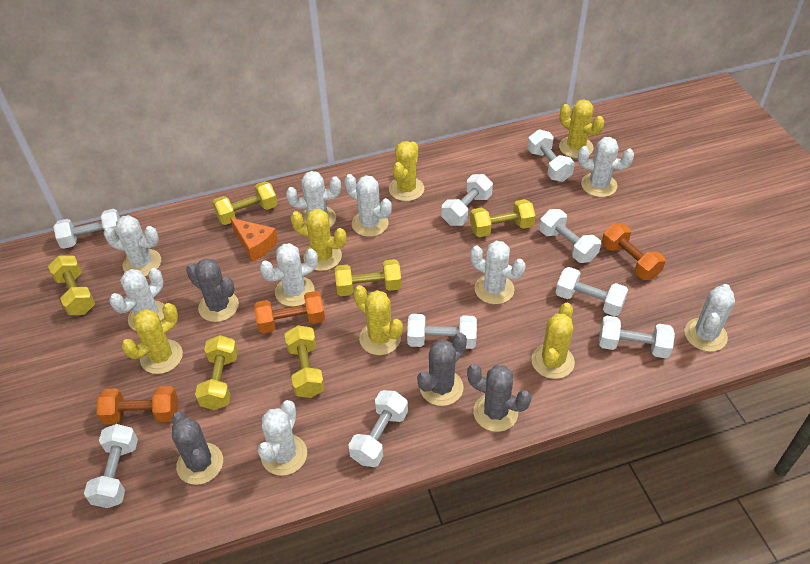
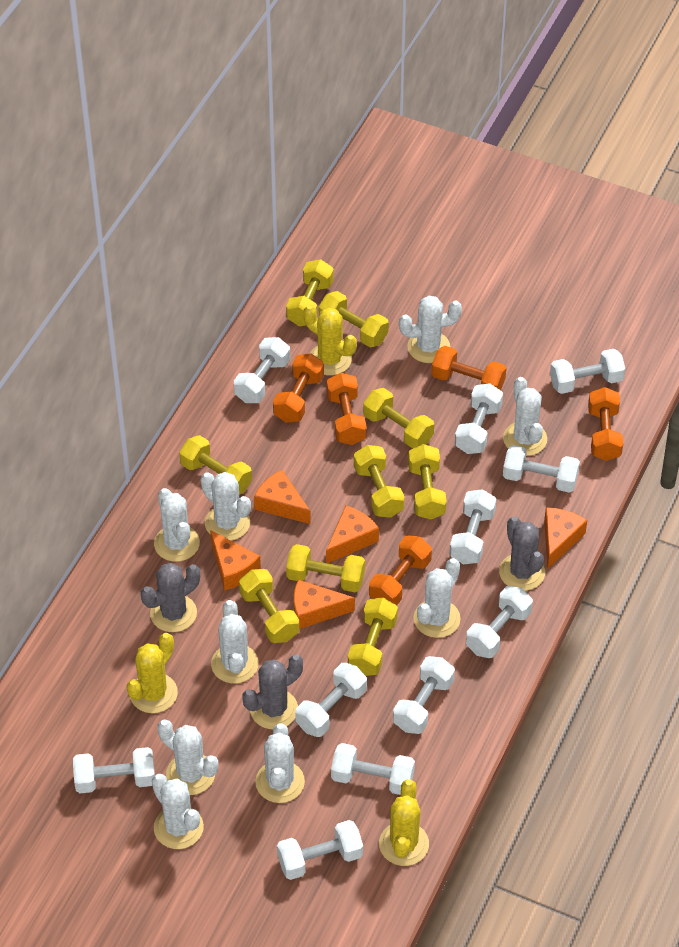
grey cactus: [172,412,223,485] [186,258,239,322] [417,333,467,406] [467,364,532,432] = 4 -> [141,563,200,632] [242,655,303,729] [499,516,545,591] = 3
orange cheese: [230,218,278,262] = 1 -> [210,530,261,591] [254,470,311,524] [294,580,355,629] [326,505,379,563] [544,507,587,569] = 5
orange dumbbell: [97,386,178,425] [254,291,325,334] [602,223,666,280] = 3 -> [273,353,324,423] [327,373,367,445] [369,536,432,605] [432,346,506,390] [588,387,623,461] = 5
white dumbbell: [53,209,120,249] [84,424,138,508] [349,390,408,467] [407,314,477,349] [442,174,493,226] [527,130,575,182] [539,209,601,263] [556,267,628,316] [599,316,675,358] = 9 -> [73,747,155,793] [234,337,290,403] [277,820,363,880] [295,663,367,737] [331,743,415,795] [393,656,455,734] [450,489,496,564] [455,383,503,454] [466,586,533,658] [503,445,580,493] [550,349,625,394] = 11
yellow cactus: [122,303,183,374] [291,209,347,271] [353,285,403,355] [389,141,424,201] [531,303,575,379] [559,99,604,159] = 6 -> [127,633,178,713] [304,305,357,376] [379,779,429,866] = 3
yellow dumbbell: [48,255,95,315] [195,335,238,410] [213,181,278,225] [284,325,325,398] [335,259,402,296] [470,199,536,237] = 6 -> [179,435,252,495] [239,569,299,643] [286,260,334,326] [286,544,365,592] [319,291,389,347] [348,598,398,676] [354,445,404,518] [363,388,434,449] [408,444,447,520] = 9

